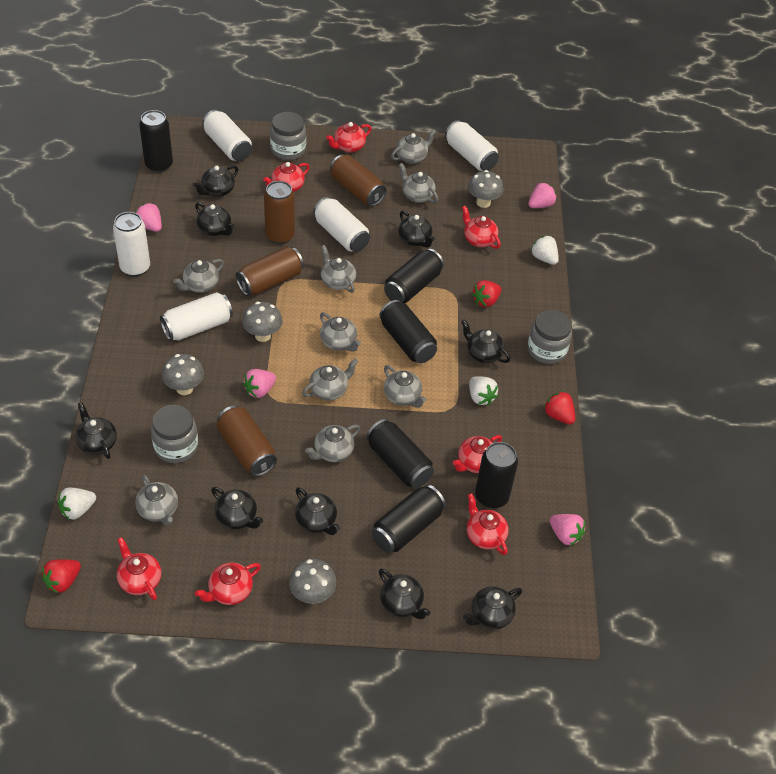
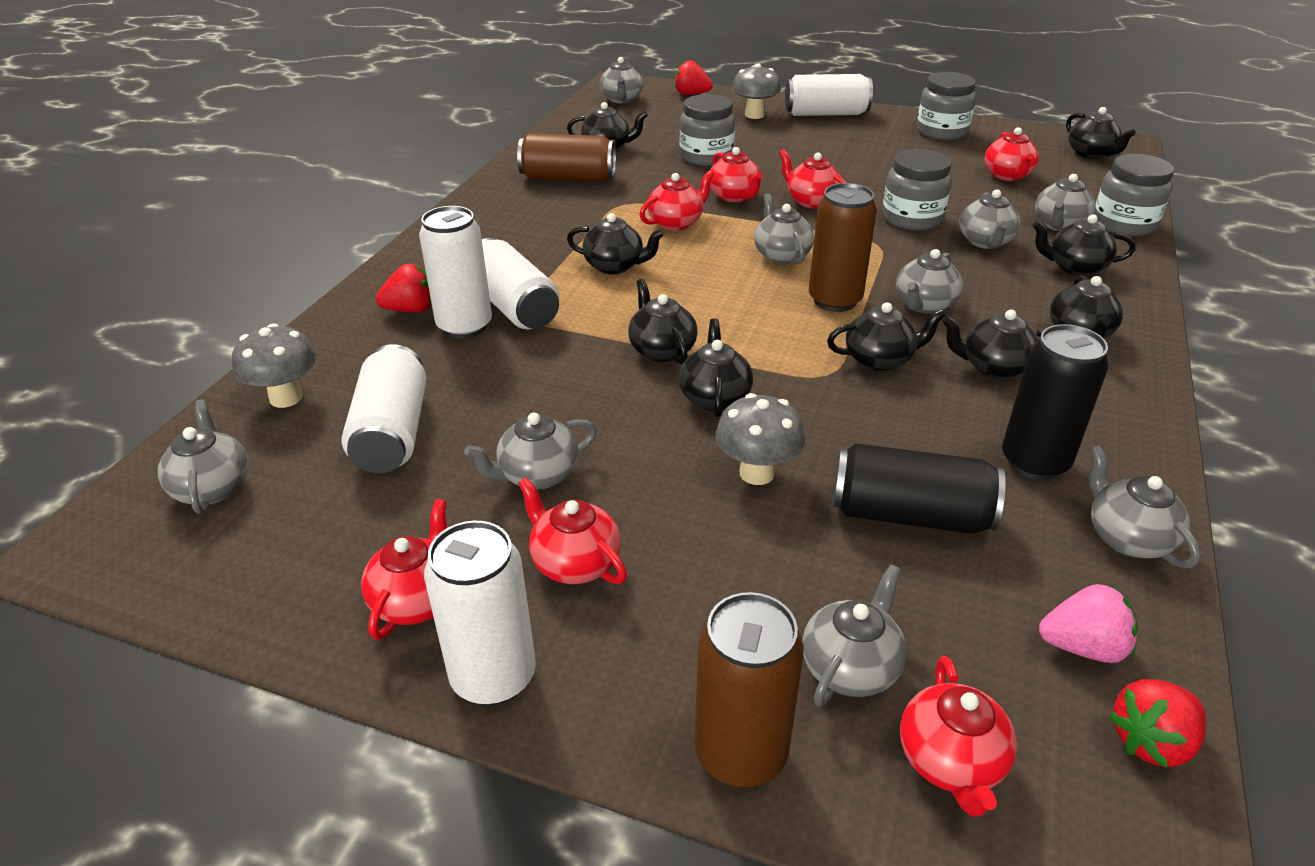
black can: [139,110,173,173] [366,419,434,488] [372,485,446,553] [379,300,437,363] [384,249,444,303] [475,442,518,509] = 6 -> [833,443,1006,534] [1002,324,1109,480] = 2
brown can: [217,405,277,476] [236,247,304,296] [264,181,295,244] [330,155,386,206] = 4 -> [517,133,616,182] [695,592,804,787] [809,183,877,312] = 3
grey jar: [151,405,198,463] [270,112,306,160] [528,310,572,364] = 3 -> [680,94,735,166] [882,149,952,230] [917,72,976,140] [1094,154,1174,236] = 4
grey mushroom: [162,354,204,395] [242,302,283,342] [289,559,337,604] [468,170,504,208] = 4 -> [232,323,317,408] [716,393,805,485] [732,63,781,119] = 3
pink strawberry: [135,203,162,232] [243,369,276,398] [528,182,556,208] [550,514,585,546] = 4 -> [1039,584,1138,663] = 1
white strawberry: [58,487,96,520] [469,376,498,405] [531,235,559,265] = 3 -> none = 0

